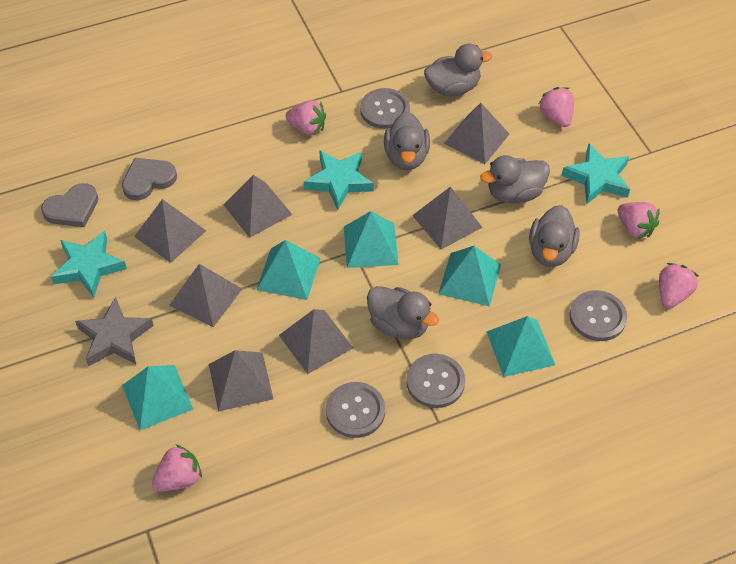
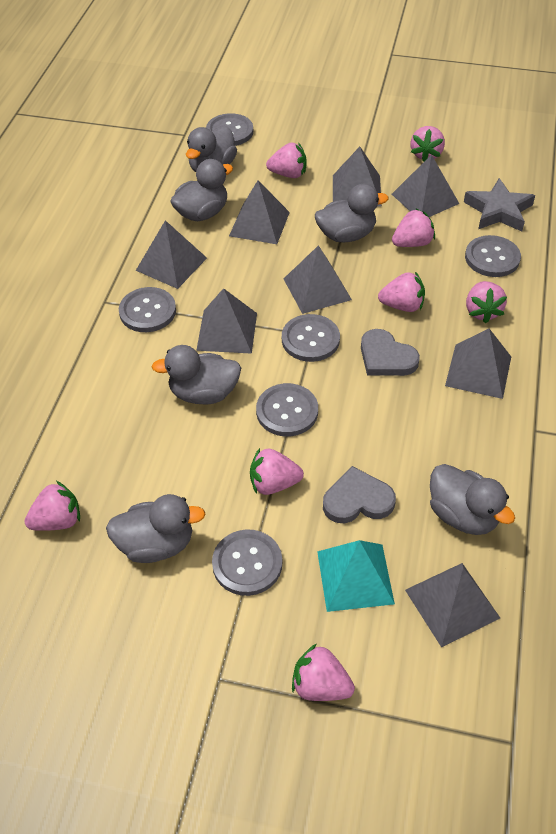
grey button: [326,382,385,438] [360,88,410,129] [406,354,465,408] [569,290,627,341] = 4 -> [119,287,176,332] [206,113,253,146] [212,529,282,596] [256,383,318,436] [282,314,340,362] [465,235,521,277] = 6
grey duck: [367,286,439,339] [384,112,430,170] [424,43,492,96] [480,155,550,203] [529,205,580,267] = 5 -> [106,494,206,563] [152,345,241,404] [170,159,233,221] [186,125,237,172] [315,184,389,243] [430,464,515,535] = 6
grey pyramid: [134,199,206,263] [169,264,242,327] [209,350,273,412] [224,175,293,238] [279,309,353,374] [412,186,483,249] [444,103,509,164] = 7 -> [136,220,207,289] [196,288,257,354] [229,180,290,244] [284,245,352,314] [333,146,382,206] [392,154,459,217] [405,563,500,647] [445,329,511,399] = 8
pink strawberry: [152,444,202,492] [286,100,326,135] [539,87,574,127] [618,202,659,239] [659,263,699,308] = 5 -> [24,481,80,531] [250,448,304,495] [266,142,306,178] [292,644,355,701] [378,272,425,312] [392,209,435,247] [411,126,445,162] [466,281,507,323] = 8
turquoise pyramid: [122,365,193,430] [257,240,321,300] [344,211,399,268] [438,246,501,306] [487,316,555,377] = 5 -> [317,540,395,612] = 1
turquoise star: [51,231,127,298] [304,150,374,210] [561,144,630,204] = 3 -> none = 0

